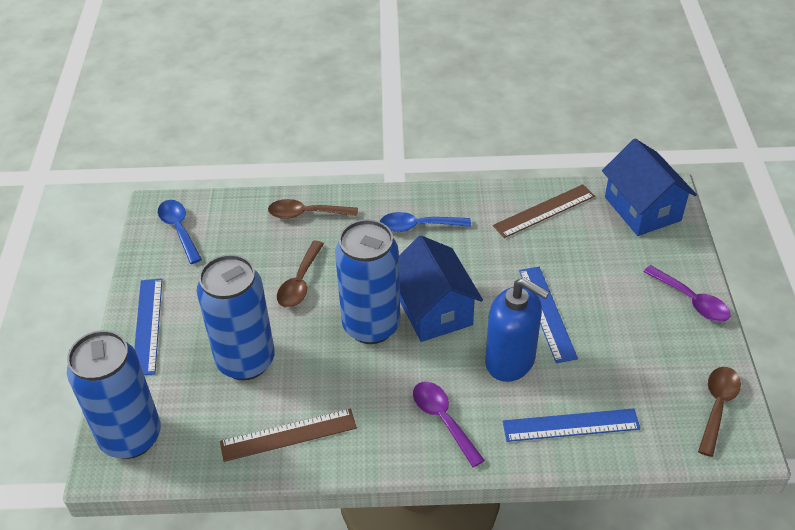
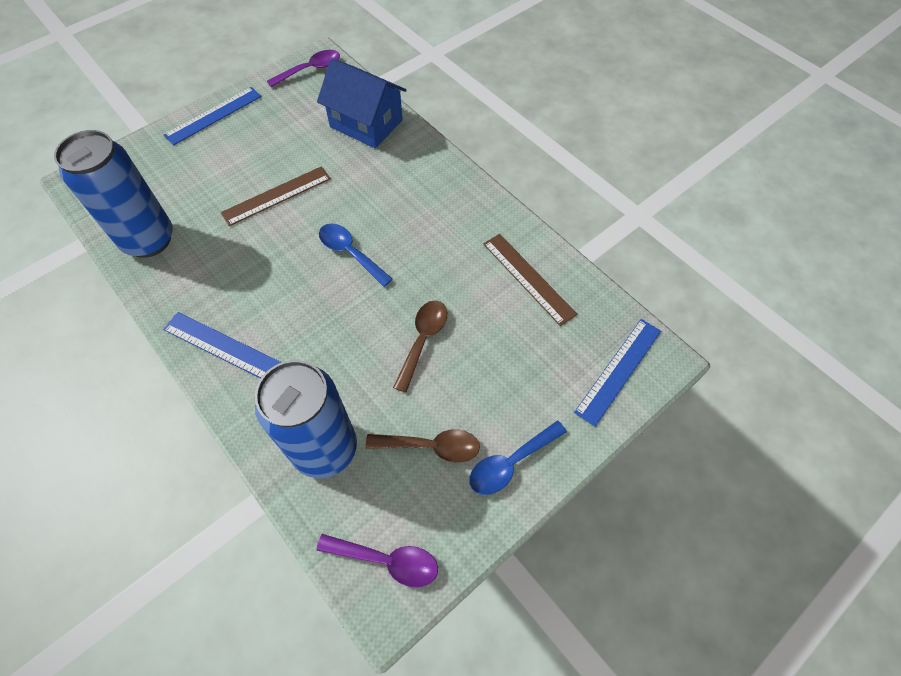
blue can: [67,330,161,459] [197,254,275,380] [335,219,400,344] = 3 -> [54,130,173,258] [255,360,357,478] = 2
blue house: [399,236,483,342] [602,139,697,236] = 2 -> [317,59,407,148] = 1
blue soap dispenser: [485,278,550,382] = 1 -> none = 0
brown spoon: [268,199,358,219] [277,241,324,308] [698,367,741,457] = 3 -> [365,429,480,463] [393,300,447,392] = 2

